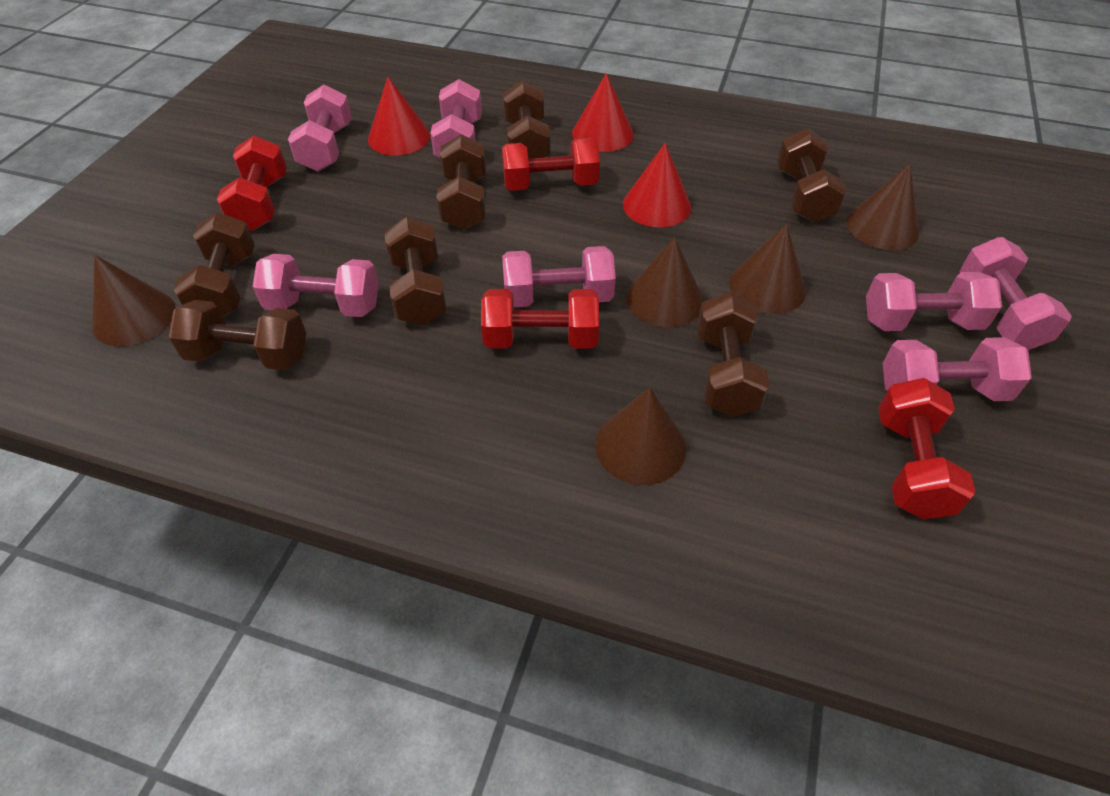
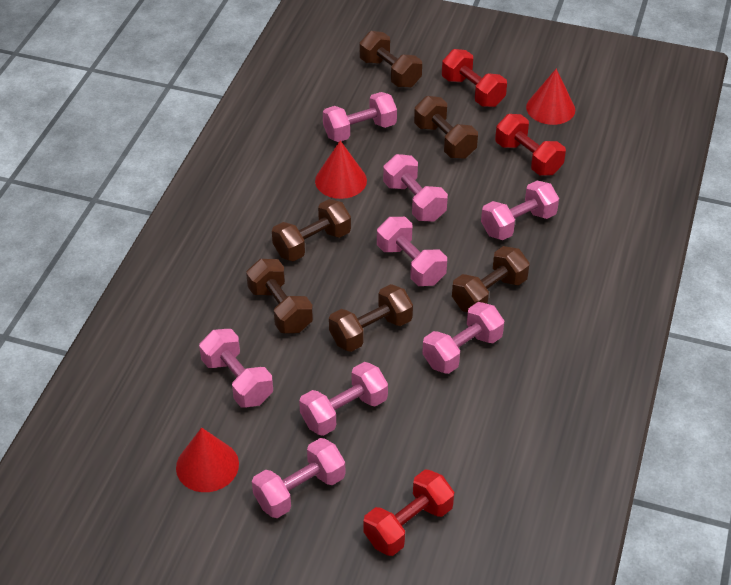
brown cone: [92,255,176,347] [595,387,686,485] [626,237,703,327] [729,224,806,314] [846,164,919,250] = 5 -> none = 0
brown dumbbell: [168,300,306,370] [174,213,255,318] [384,217,447,325] [436,135,486,230] [503,80,550,159] [697,292,770,417] [777,128,847,223] = 7 -> [246,259,313,333] [272,199,351,262] [329,284,413,352] [360,31,422,88] [414,96,478,159] [452,246,530,312] = 6
pink dumbbell: [253,254,379,317] [288,85,352,172] [430,79,482,158] [502,246,616,307] [866,272,1002,331] [883,337,1032,401] [960,237,1072,350] = 7 -> [199,329,273,408] [252,438,345,518] [299,362,388,436] [323,92,397,142] [377,217,447,286] [383,154,448,222] [422,302,504,374] [481,181,559,240] = 8
red dumbbell: [217,136,287,231] [481,289,599,349] [502,138,600,191] [878,378,975,519] = 4 -> [363,470,454,556] [442,49,507,107] [495,114,566,175] = 3

